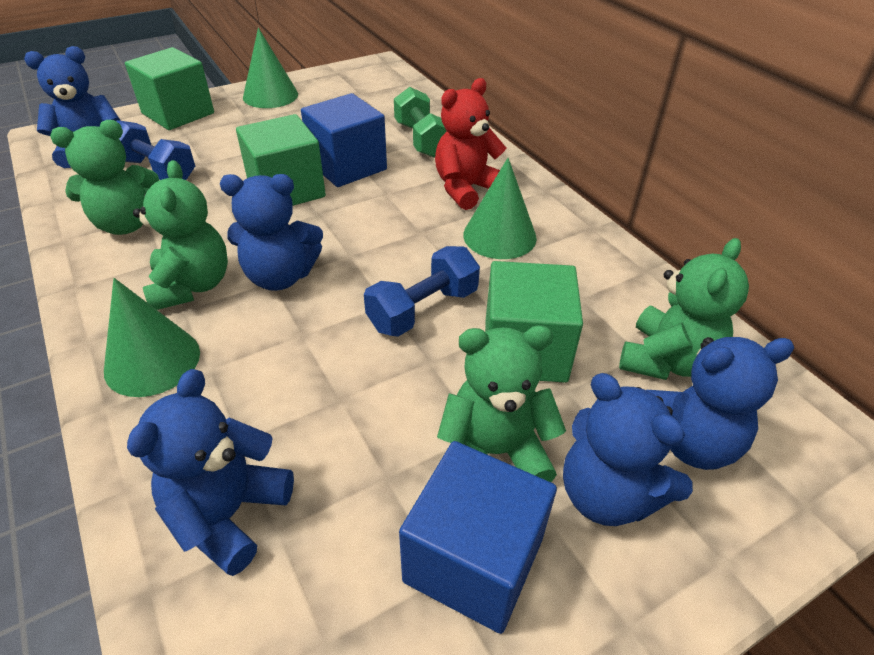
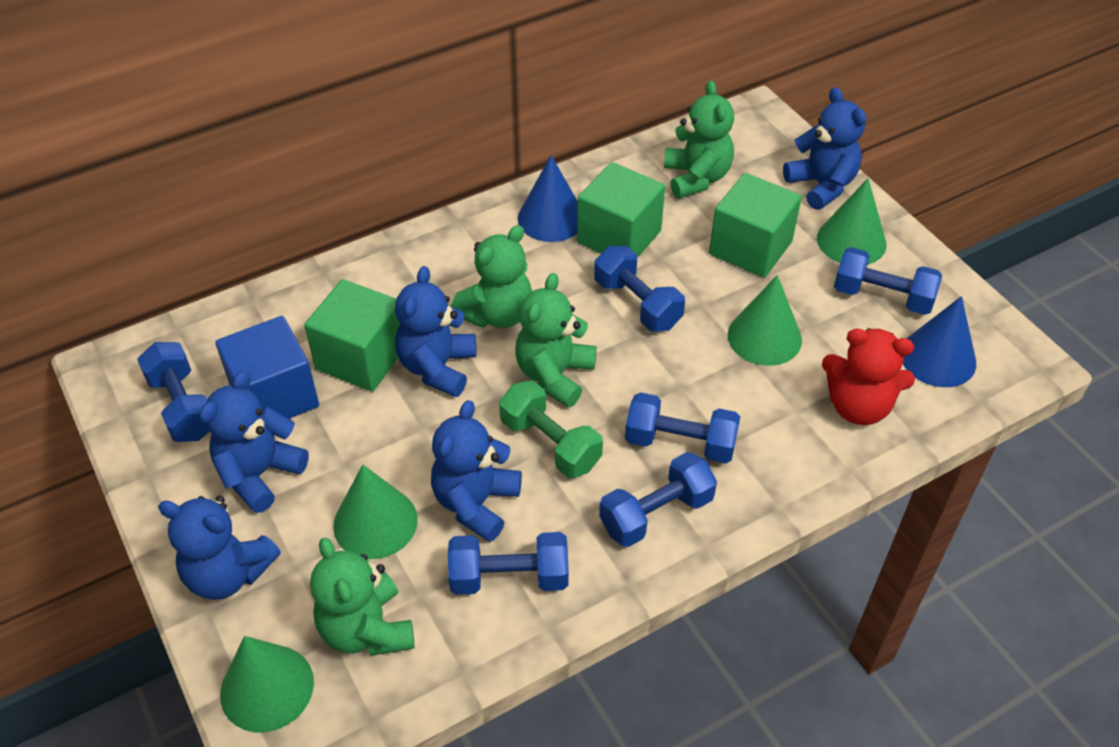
blue cone: none = 0 -> [518,155,578,242] [903,296,976,387] = 2
blue cube: [301,93,387,187] [399,441,557,634] = 2 -> [215,316,319,419] = 1
blue dumbbell: [116,120,195,180] [364,246,480,337] = 2 -> [137,342,209,442] [448,532,569,595] [594,246,685,332] [599,452,717,547] [625,392,740,464] [834,247,942,315] = 6
green cone: [104,278,200,397] [243,28,298,108] [463,158,537,259] = 3 -> [220,636,314,732] [333,465,418,559] [728,275,802,366] [817,178,886,265] = 4

